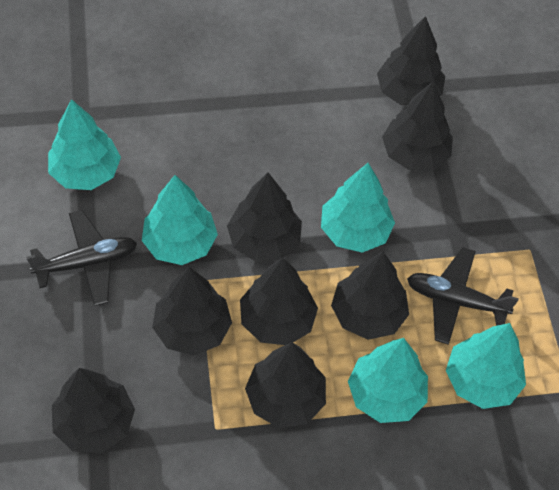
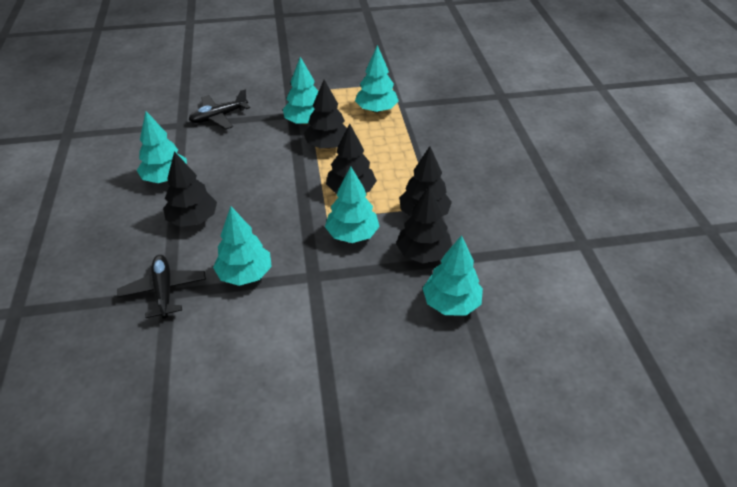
black tree: [52,368,135,453] [152,267,232,356] [227,173,302,261] [240,258,318,345] [245,342,326,428] [331,252,409,340] [377,16,445,105] [382,81,453,170] = 8 -> [163,151,217,227] [304,80,347,149] [326,123,377,194] [396,185,452,263] [399,146,452,217] = 5
turquoise tree: [48,99,121,190] [142,175,218,265] [321,163,395,253] [348,338,428,423] [446,323,526,409] = 5 -> [137,111,187,183] [213,206,272,286] [283,57,319,125] [325,167,380,243] [355,45,399,113] [423,235,483,315] = 6

